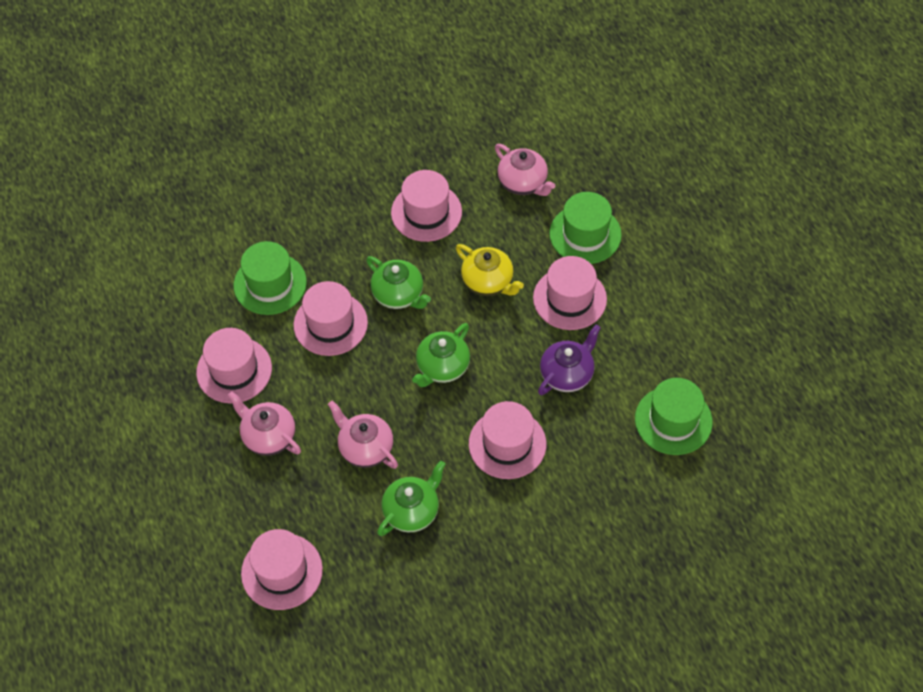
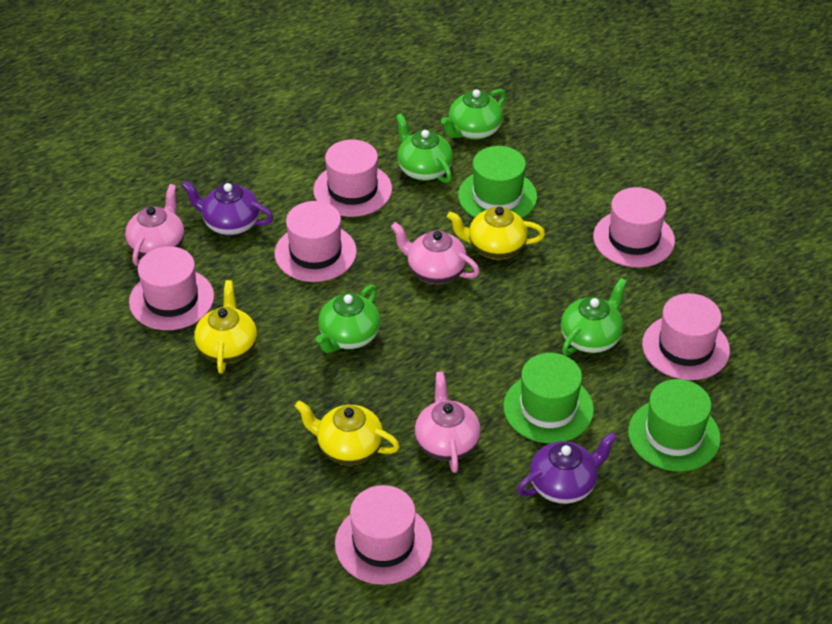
green teapot: [366,256,431,309] [377,461,446,536] [412,323,470,387] = 3 -> [316,285,380,353] [396,113,453,183] [441,89,506,140] [561,278,627,355] = 4
purple teapot: [538,325,601,395] = 1 -> [181,180,273,235] [517,432,617,504] = 2
yellow teapot: [456,244,524,296] = 1 -> [194,280,257,374] [295,400,400,465] [447,206,545,259] = 3

